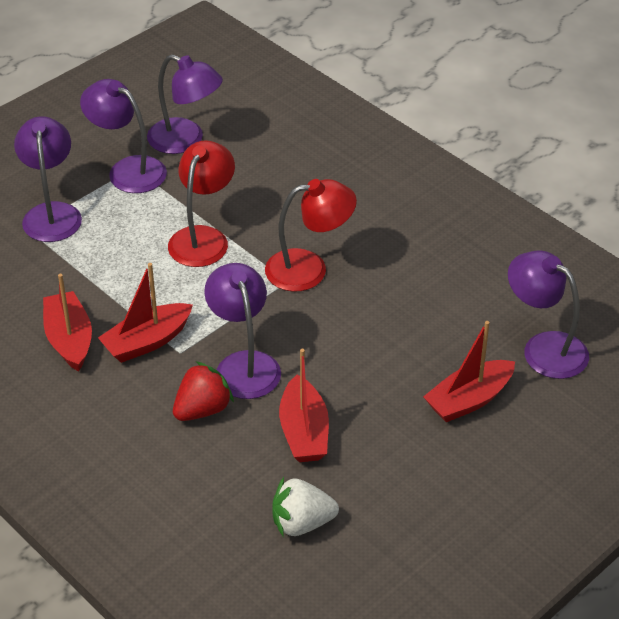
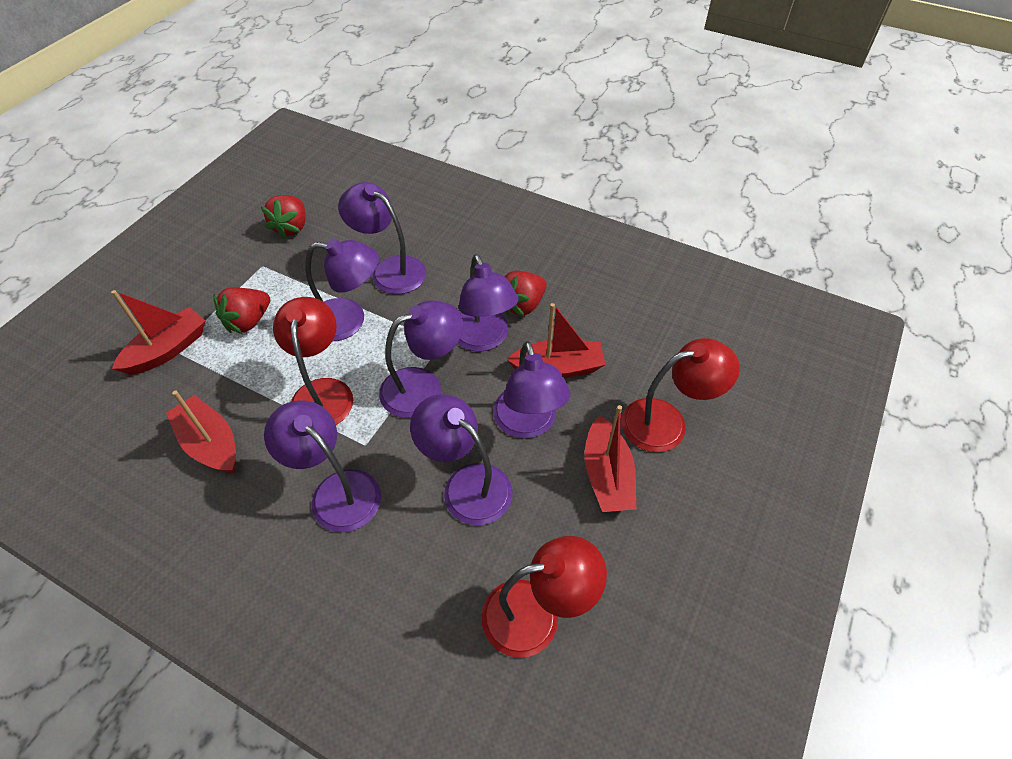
purple lamp: [14,116,82,242] [80,79,167,193] [147,54,223,154] [204,263,281,399] [508,250,589,379] = 5 -> [264,400,381,532] [305,238,379,341] [338,182,426,294] [379,300,463,418] [410,394,513,525] [458,254,518,351] [493,341,570,439] = 7
red lamp: [168,140,235,267] [265,179,357,292] = 2 -> [273,297,353,425] [481,536,607,658] [621,338,740,452] = 3
red strawberry: [173,361,234,421] = 1 -> [213,287,270,334] [261,195,306,239] [504,271,547,317] = 3
white strawberry: [272,477,339,536] = 1 -> none = 0

